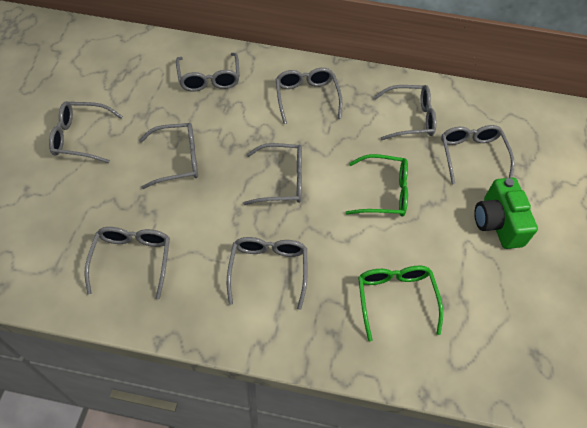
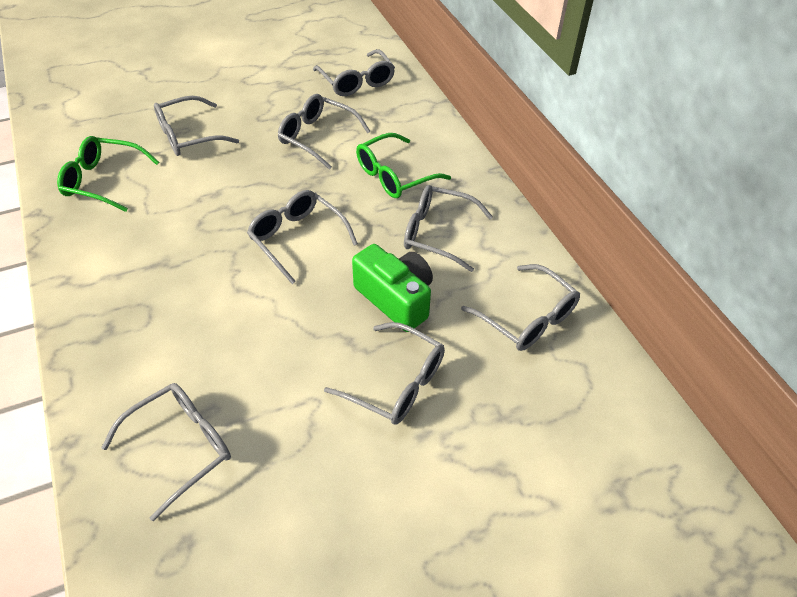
grey glasses: [49,101,123,163] [84,227,170,299] [139,123,198,189] [176,53,240,91] [227,237,308,310] [243,143,302,205] [276,68,342,124] [374,85,437,140] [441,125,514,185] = 9 -> [101,383,231,521] [154,96,239,156] [247,190,358,284] [278,94,370,170] [313,49,395,96] [324,322,445,425] [404,185,493,272] [461,264,580,351] = 8

